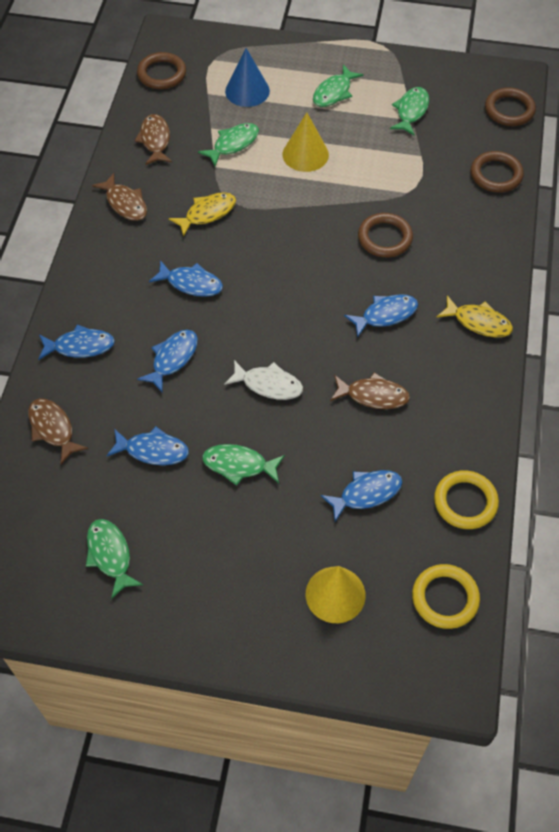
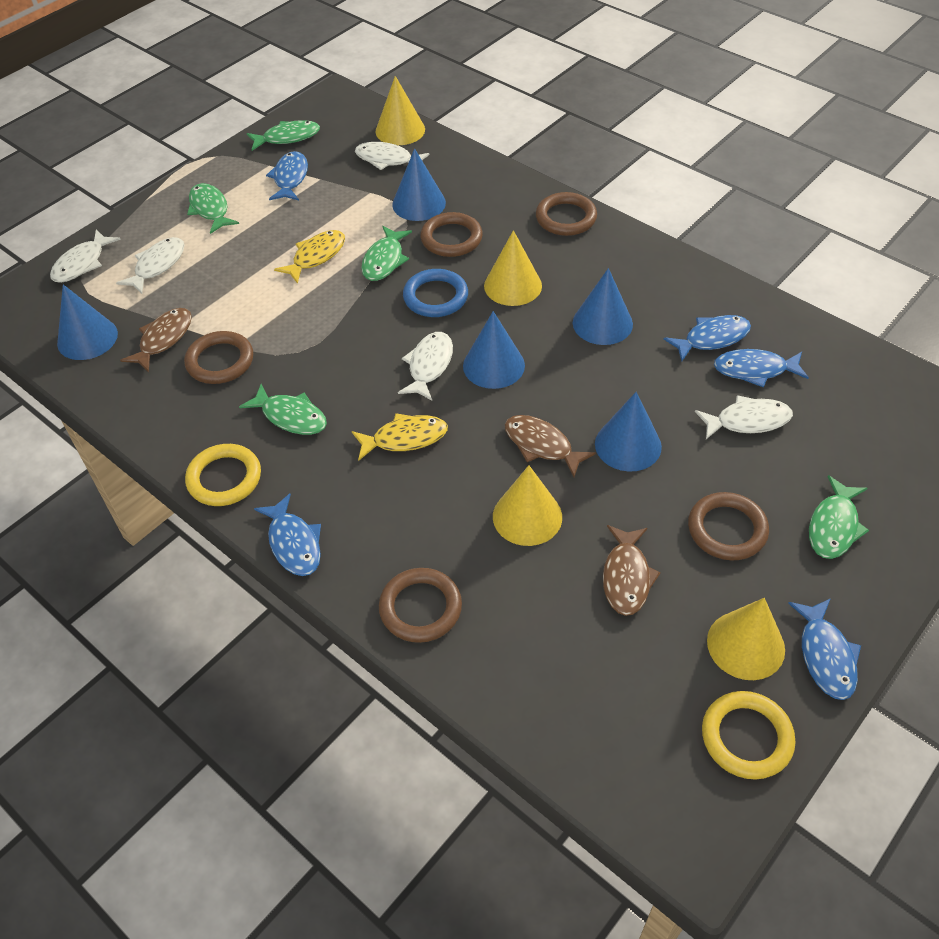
blue cone: [225,48,270,107] = 1 -> [57,284,118,360] [392,148,446,221] [463,311,525,389] [573,268,633,345] [595,392,662,472] = 5
blue fish: [38,324,115,360] [107,426,189,465] [137,330,198,392] [149,260,223,297] [321,470,403,522] [344,294,418,338] = 6 -> [254,493,321,576] [266,151,308,200] [664,315,751,362] [714,349,809,387] [788,598,861,700] = 5
blue ring: none = 0 -> [403,269,468,317] = 1
brown fish: [28,398,88,464] [92,173,147,221] [134,114,172,165] [330,372,410,409] = 4 -> [120,308,192,372] [505,415,596,477] [603,525,661,616] = 3
brown ring: [137,52,186,89] [358,213,413,257] [471,151,524,193] [485,87,536,126] = 4 -> [184,331,253,384] [379,568,462,643] [421,212,483,257] [536,192,597,236] [688,492,769,560] = 5
white fish: [224,360,303,400] = 1 -> [50,230,121,283] [116,237,185,294] [355,142,430,170] [398,332,453,400] [695,395,793,439] = 5
yellow cone: [282,112,329,172] [306,566,366,623] = 2 -> [375,76,425,145] [484,230,542,306] [493,465,562,546] [707,598,785,680] = 4

